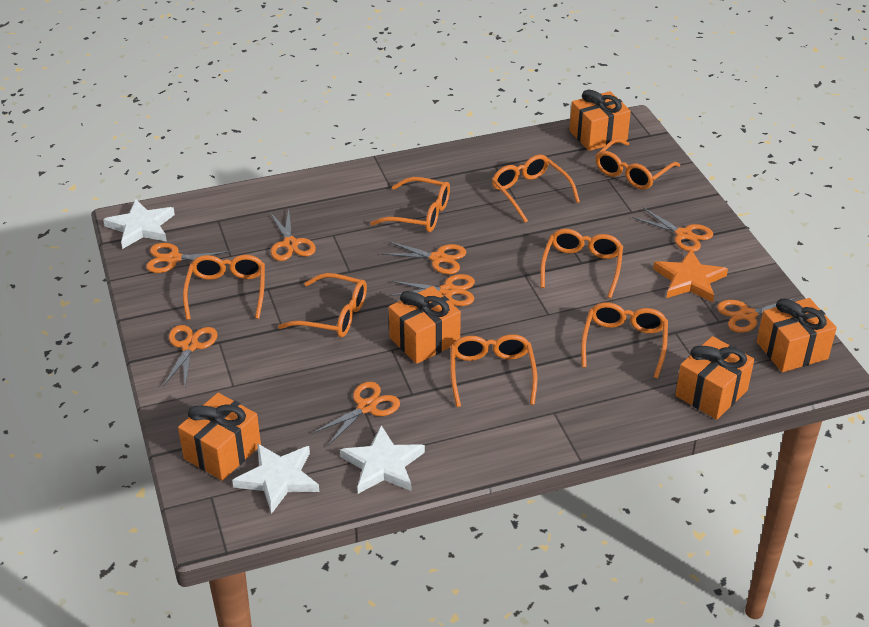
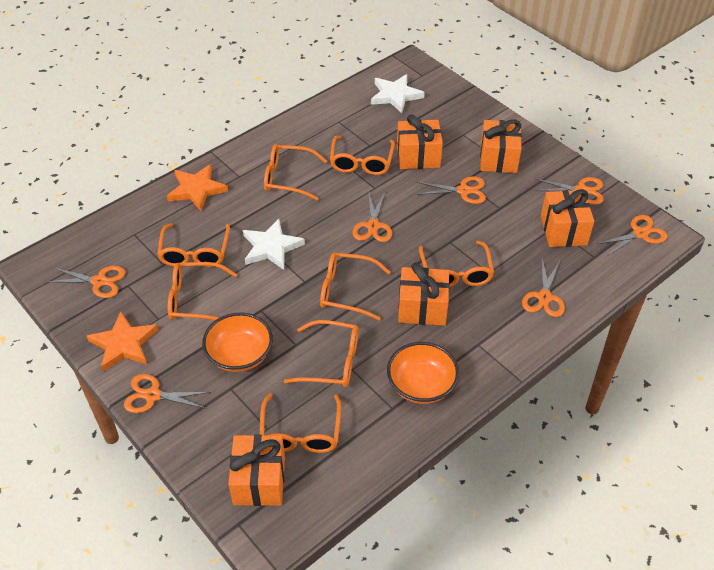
orange bowl: none = 0 -> [202,313,273,372] [387,342,459,404] = 2
orange scissors: [146,243,231,273] [163,325,218,387] [270,209,316,261] [312,382,400,446] [383,241,466,274] [390,274,475,306] [632,207,713,252] [717,297,797,333] = 8 -> [48,266,126,298] [124,374,211,413] [352,192,392,242] [417,176,486,204] [522,258,565,317] [534,177,603,205] [597,215,667,256] = 7
orange star: [653,249,728,302] = 1 -> [87,312,158,372] [167,164,228,211] = 2
white star: [103,199,175,249] [232,443,319,514] [340,425,425,494] = 3 -> [243,219,305,270] [371,74,425,113] = 2

